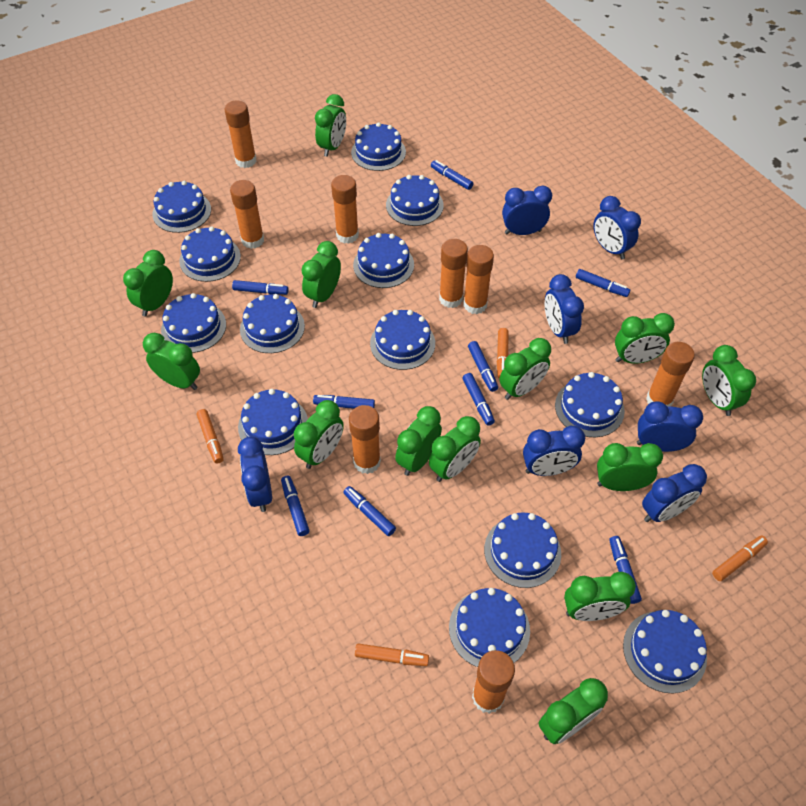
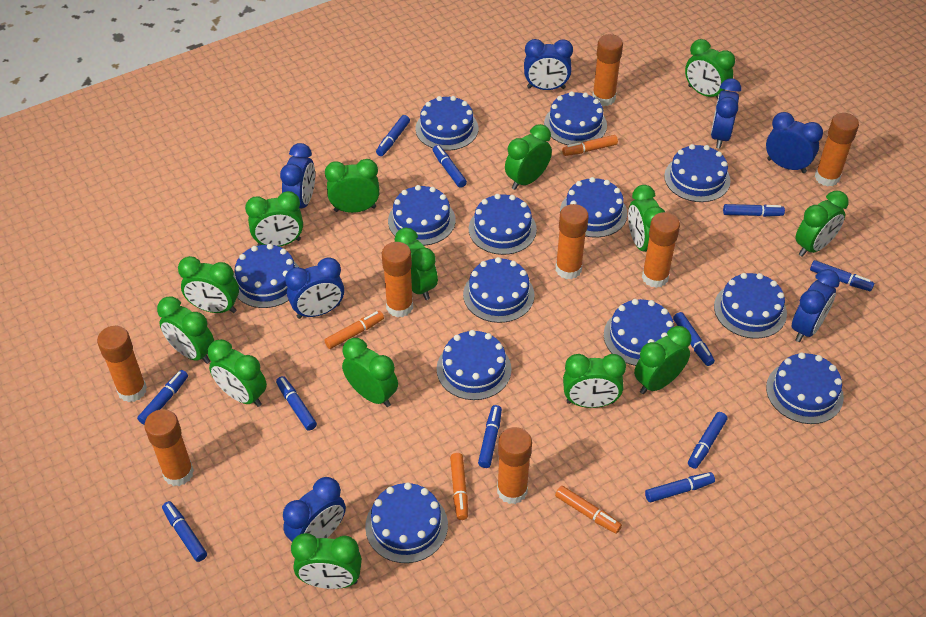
blue marker: [232,280,289,295] [281,476,310,536] [313,395,375,409] [343,486,396,536] [431,160,473,190] [462,373,495,426] [468,341,498,392] [576,269,630,297] [609,536,642,604] = 9 -> [137,370,188,425] [162,501,207,562] [276,376,317,431] [376,115,410,156] [433,145,467,188] [478,405,502,468] [645,472,715,502] [673,312,715,366] [688,412,727,469] [723,204,785,217] [810,260,874,291] = 11
green clock: [123,250,173,316] [143,333,200,390] [294,400,344,469] [302,241,341,308] [315,94,346,157] [395,406,442,476] [429,416,481,482] [500,338,551,400] [538,678,608,744] [564,572,636,621] [597,443,663,491] [615,313,675,364] [702,345,756,416] = 13 -> [157,296,214,364] [178,256,239,313] [208,339,267,407] [245,191,303,247] [291,533,362,589] [325,159,380,213] [342,338,398,407] [395,228,438,300] [505,124,552,190] [563,354,626,408] [628,185,665,252] [634,326,691,394] [685,39,735,99] [795,191,849,257] = 14

